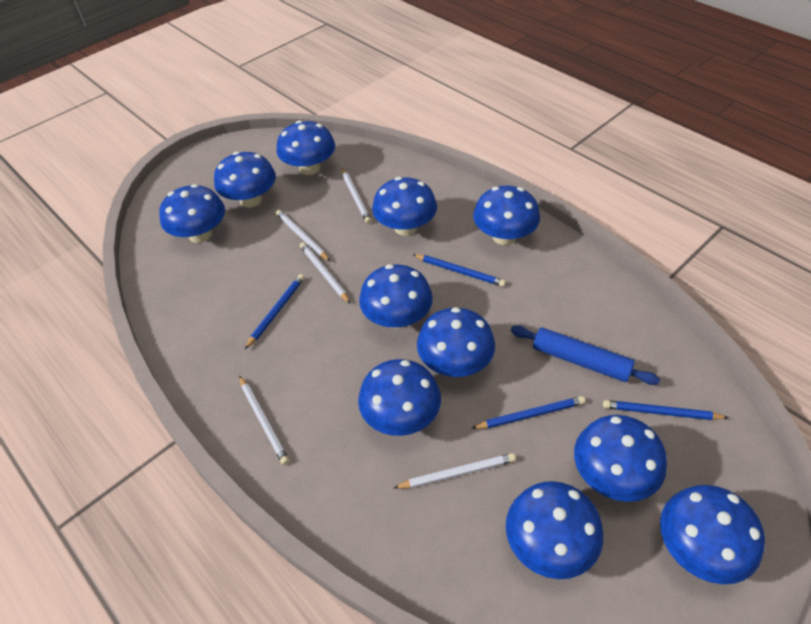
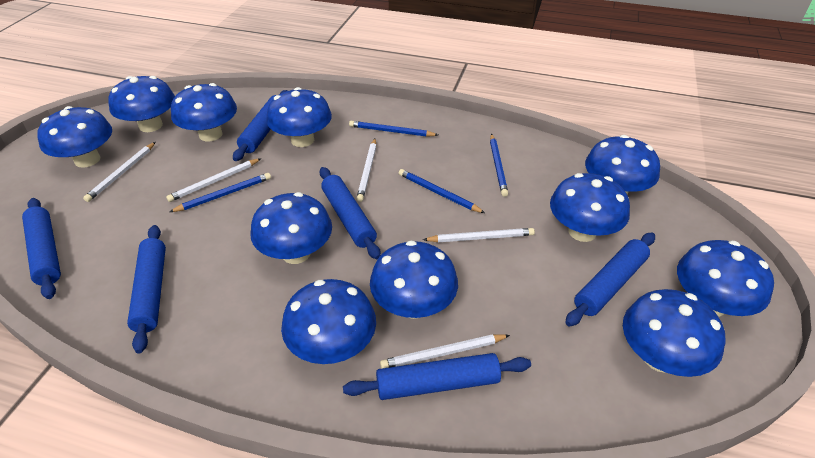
blue rolling pin: [511,326,660,385] = 1 -> [22,198,61,299] [127,225,166,354] [233,90,288,161] [319,167,381,260] [343,353,531,400] [565,232,655,326] = 6

